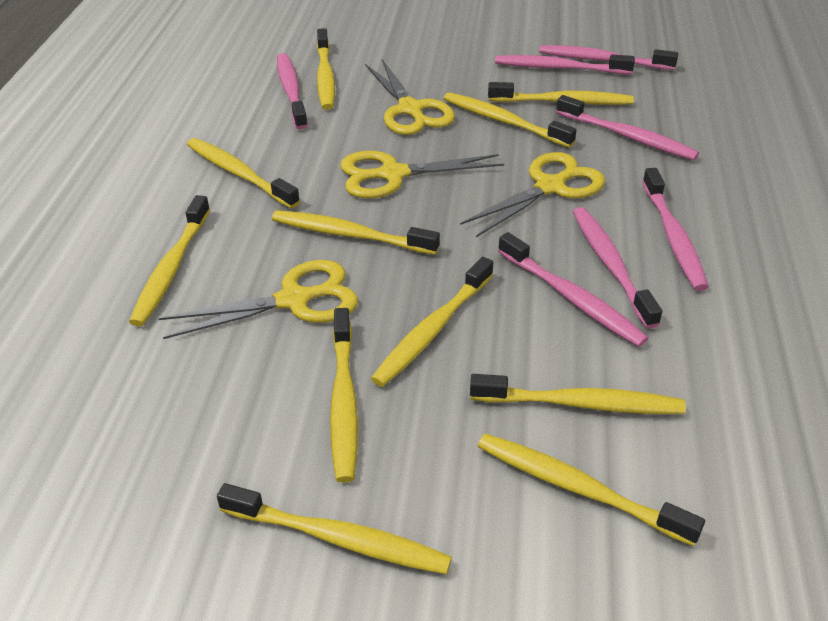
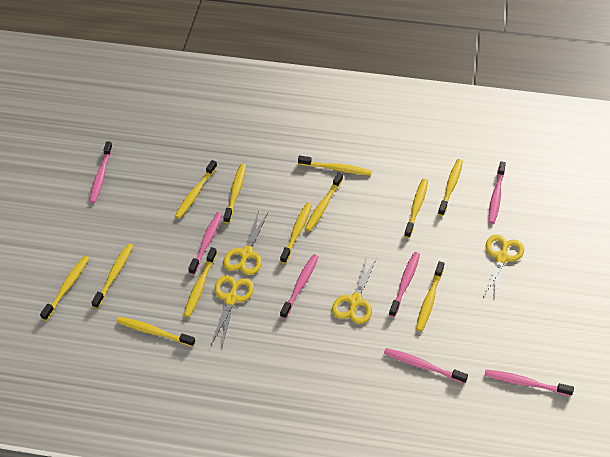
yellow toothbrush: [129,195,210,326] [187,138,300,208] [217,483,452,574] [272,210,440,255] [317,28,335,110] [330,308,358,483] [370,257,493,387] [443,92,576,148] [470,374,686,414] [478,433,705,546] [488,82,634,105] = 11 -> [40,256,89,321] [91,244,133,309] [116,317,195,347] [175,160,217,219] [184,247,217,317] [223,164,246,223] [280,203,312,264] [298,155,372,176] [305,172,343,232] [404,179,428,238] [416,261,445,331] [438,159,463,216] = 12

